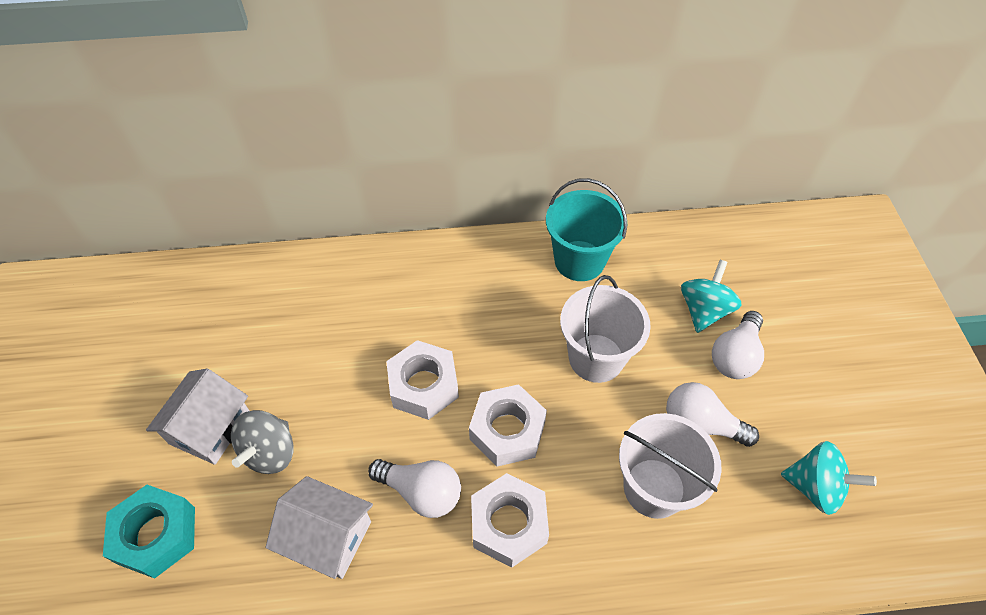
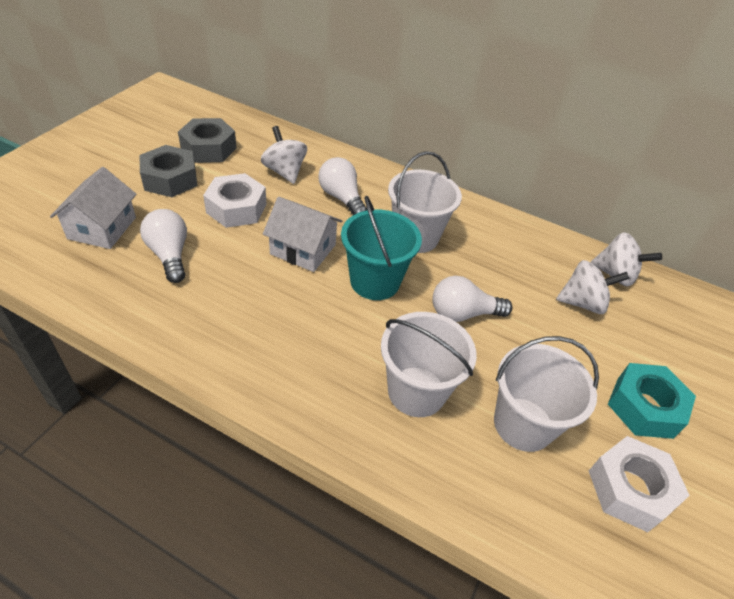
grey nut: none = 0 -> [140,145,197,197] [178,118,237,163] = 2
grey spinning top: [231,410,294,474] = 1 -> none = 0
turquoise spinning top: [681,260,742,333] [781,441,877,515] = 2 -> none = 0
white bucket: [560,275,651,383] [619,413,722,519] = 2 -> [381,312,477,417] [388,151,462,253] [494,336,599,452] = 3
white nut: [386,340,459,420] [469,384,547,467] [471,473,549,568] = 3 -> [203,173,267,228] [589,436,690,532] = 2
white spinning top: none = 0 -> [261,126,307,184] [556,260,630,314] [591,232,662,287] = 3

